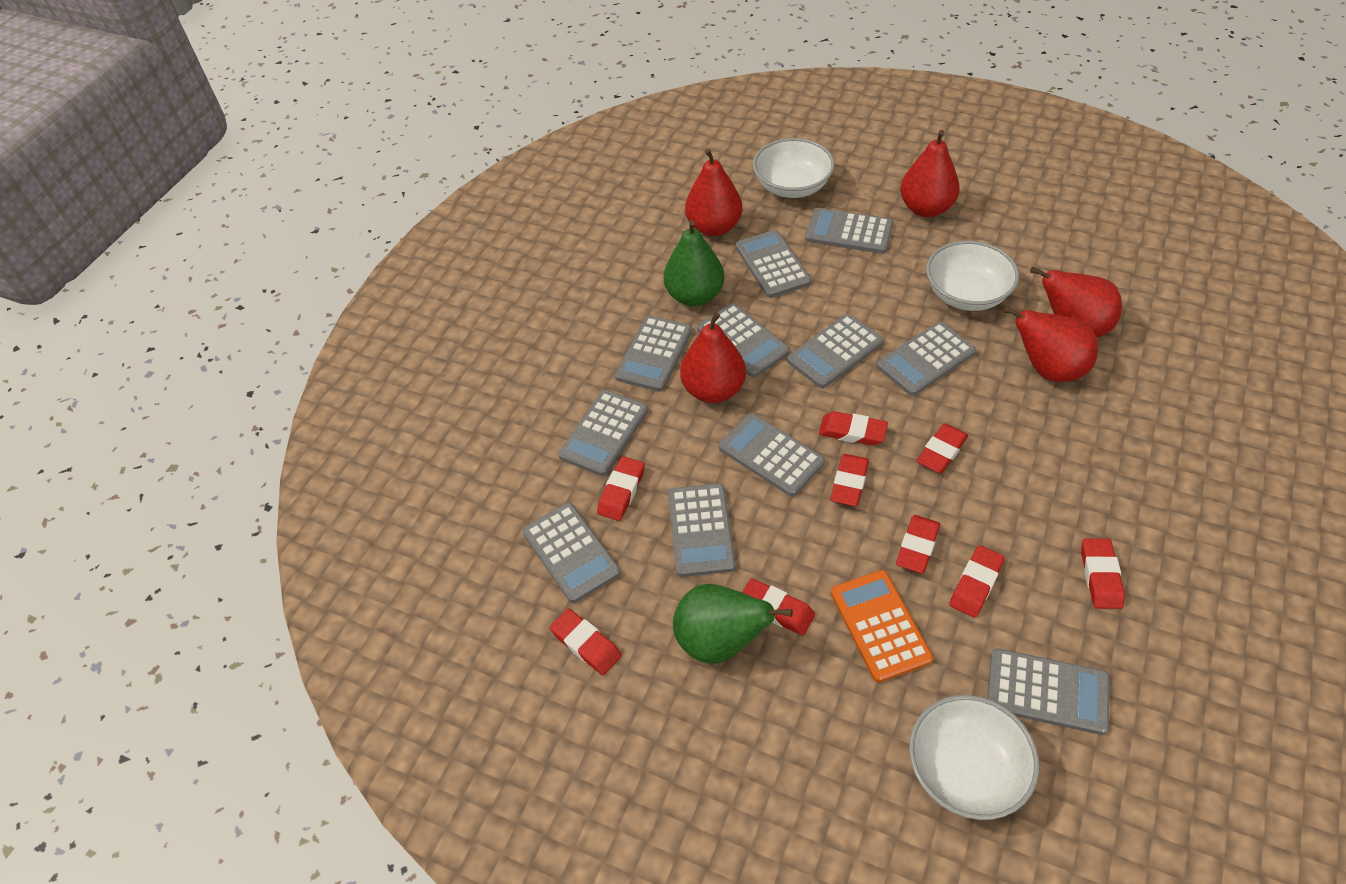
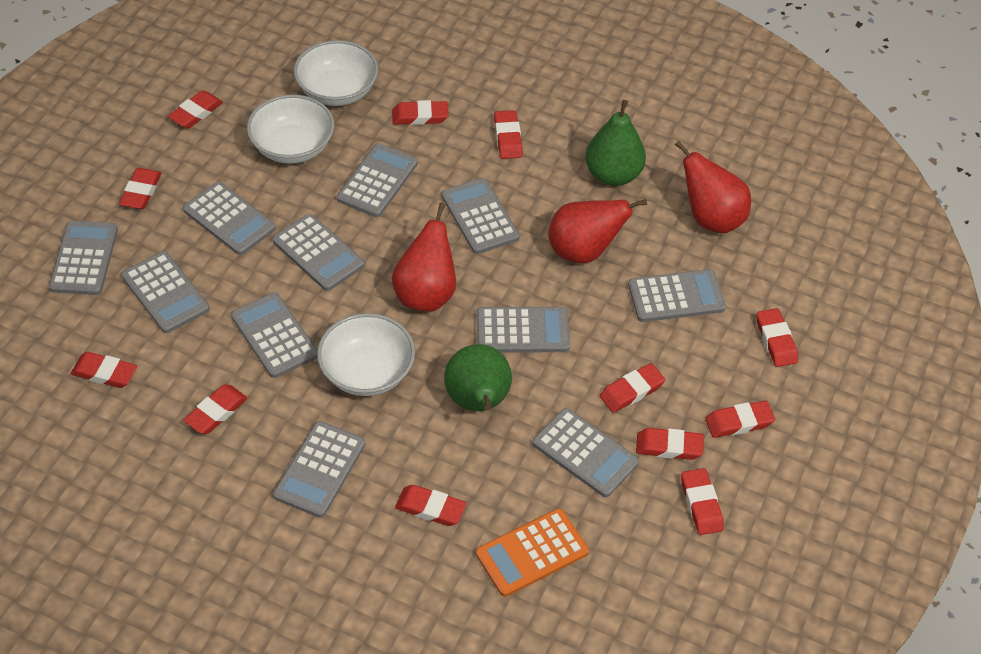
red eraser: [550,608,622,675] [597,456,645,521] [742,578,815,636] [819,411,888,446] [830,454,869,506] [896,515,940,573] [917,423,968,473] [949,545,1005,618] [1081,538,1125,609] = 9 -> [71,352,137,388] [119,168,162,209] [168,90,223,129] [184,384,248,434] [392,100,449,125] [395,485,466,526] [494,110,523,159] [600,363,665,413] [636,428,704,460] [681,468,724,535] [705,401,775,438] [756,308,798,367] = 12
red pear: [680,312,746,403] [685,148,743,236] [900,130,960,217] [1003,306,1098,382] [1030,267,1122,338] = 5 -> [392,202,456,312] [548,199,647,263] [675,141,751,233] = 3

